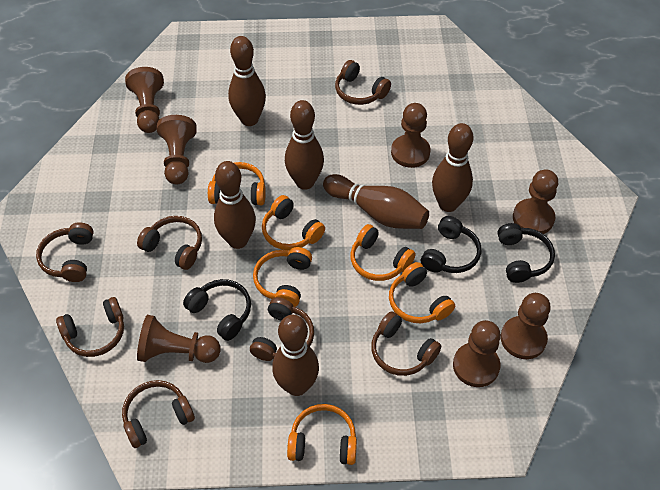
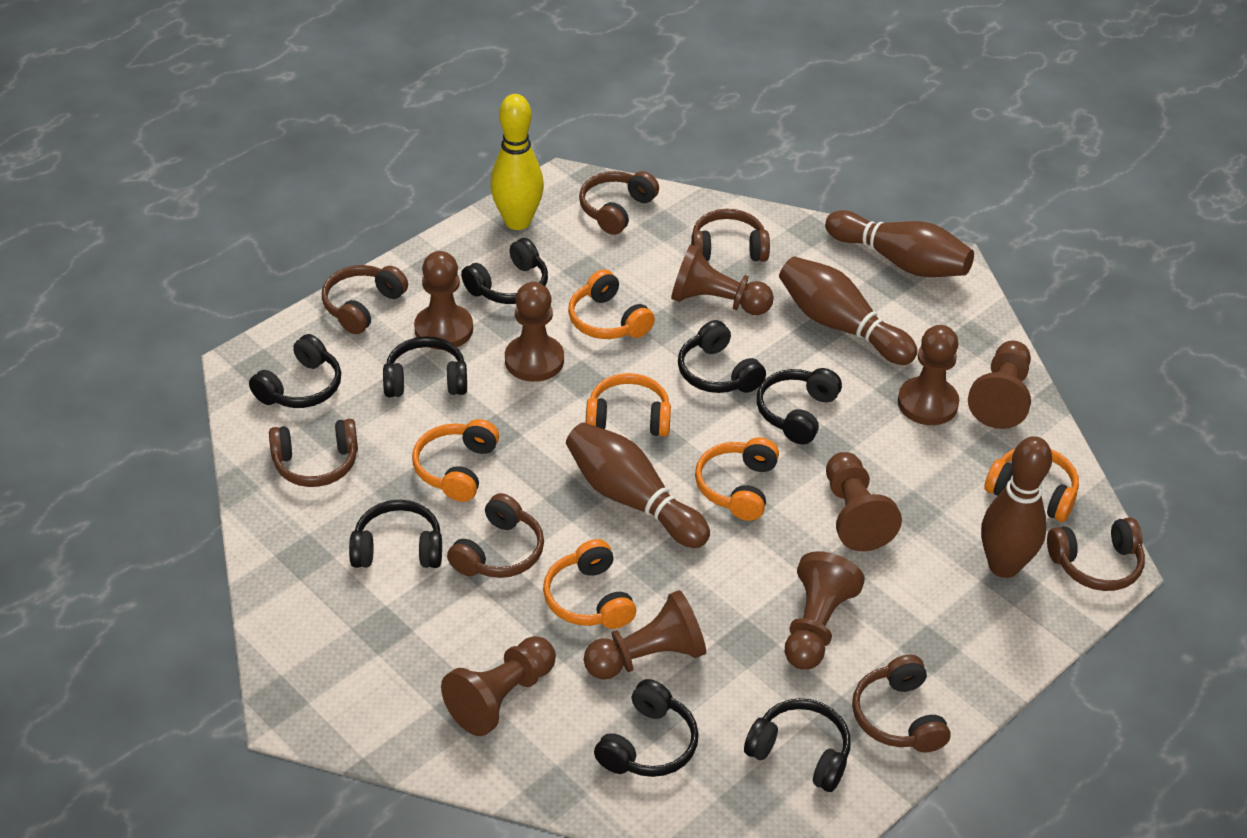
black headphones: [183,279,251,341] [421,216,481,273] [498,223,555,283] = 3 -> [249,334,341,408] [349,500,442,568] [383,336,467,397] [461,238,548,304] [594,679,699,777] [678,320,766,393] [744,698,851,792] [757,368,842,444] = 8
brown bowling pin: [214,161,256,249] [228,36,266,126] [272,315,319,396] [285,100,324,190] [323,174,429,229] [432,123,474,212] = 6 -> [566,422,710,548] [779,257,918,365] [825,210,974,277] [981,436,1052,578] = 4
brown pawn: [125,67,164,133] [137,315,221,363] [157,115,197,185] [391,103,430,168] [453,320,501,387] [501,293,551,359] [513,169,558,234] = 7 -> [414,251,473,350] [441,636,556,736] [505,282,564,382] [584,590,706,680] [671,244,774,315] [785,551,865,670] [826,452,902,551] [898,325,959,425] [968,341,1031,429] = 9
yellow bowling pin: none = 0 -> [490,94,544,230] = 1

